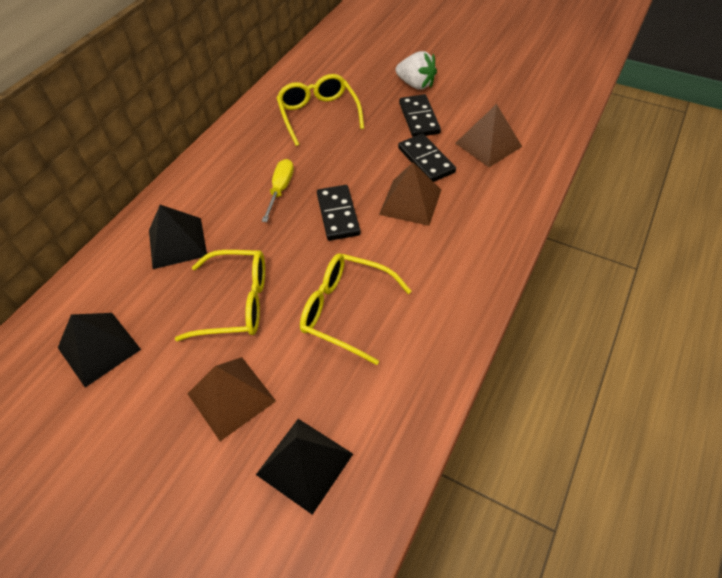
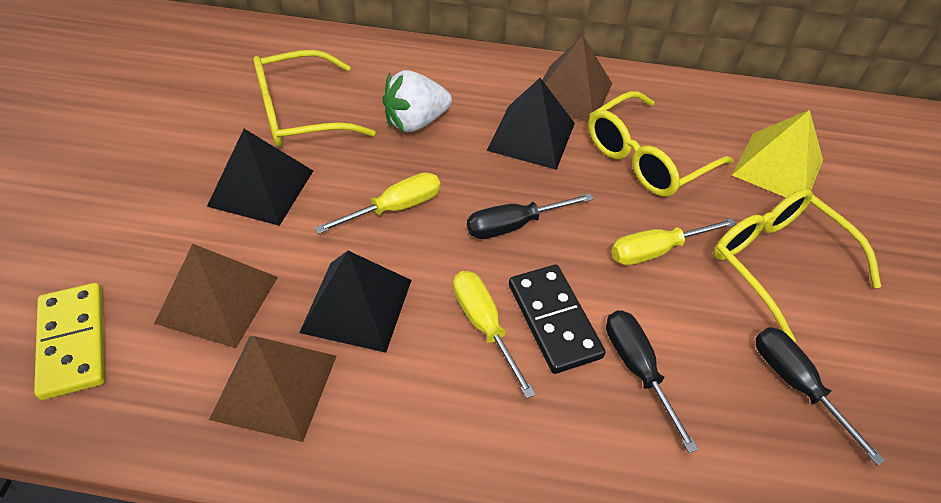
black domino: [317,185,360,241] [398,133,456,182] [399,94,441,137] = 3 -> [509,265,606,374] = 1
black screwdriver: none = 0 -> [467,193,593,239] [606,310,698,453] [756,327,885,466] = 3
yellow domino: none = 0 -> [34,283,105,400] = 1
yellow pyramid: none = 0 -> [732,110,823,198] = 1
yellow screwdriver: [262,159,294,222] = 1 -> [315,172,441,234] [453,271,536,399] [611,218,736,265] = 3

